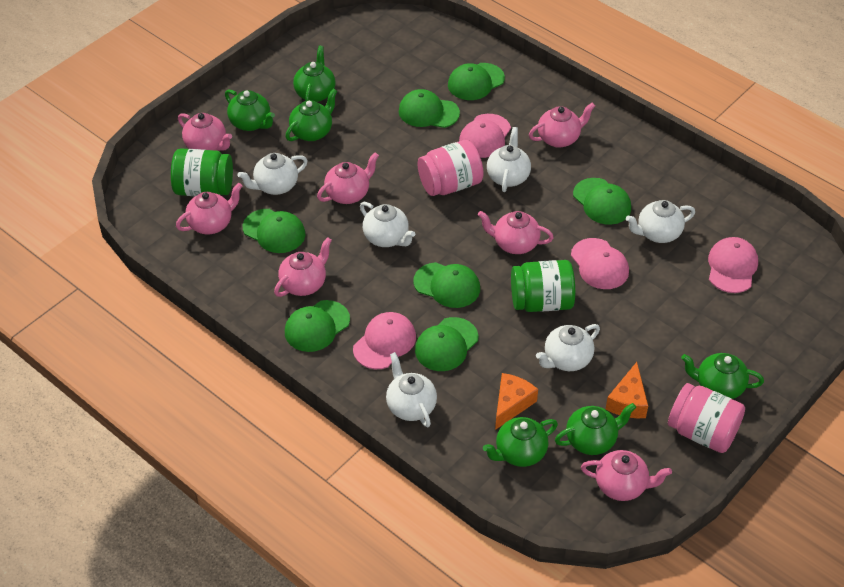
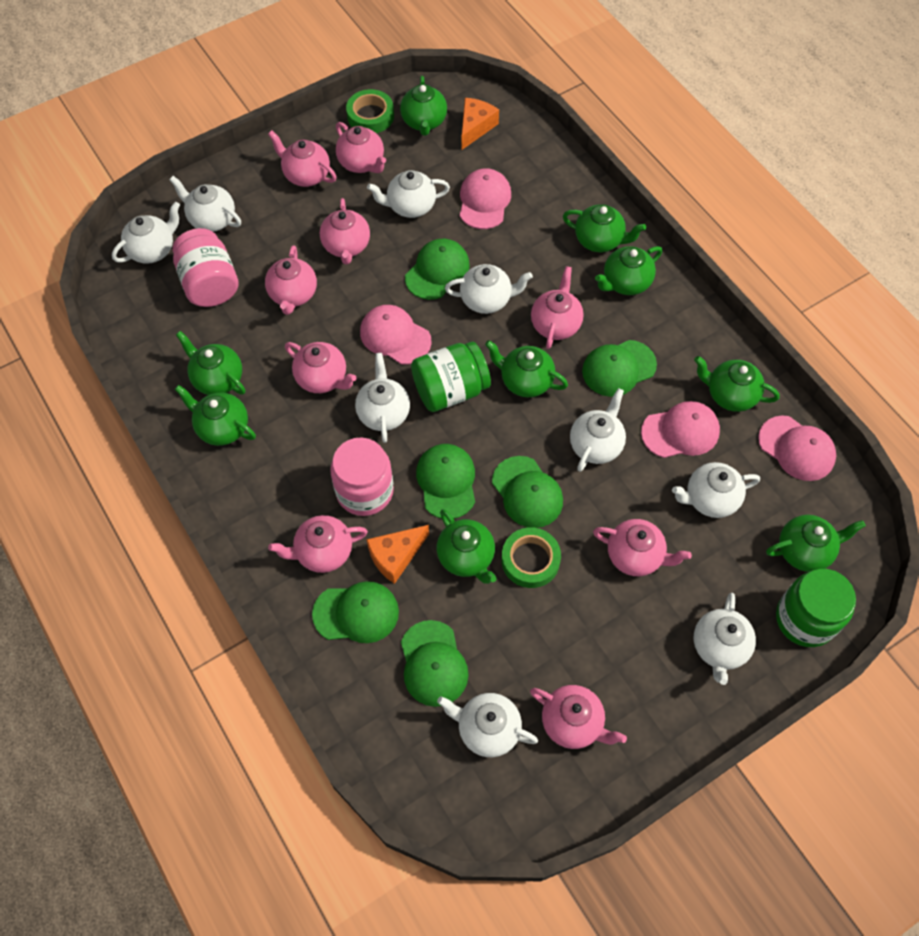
green cap: [243,209,305,253] [285,300,350,352] [399,89,460,128] [413,262,480,308] [415,317,478,371] [448,63,505,100] [573,178,631,225] = 7 -> [312,581,399,643] [401,620,469,707] [405,239,470,300] [416,444,475,519] [492,456,563,528] [582,340,657,397] = 6
green tape: none = 0 -> [346,89,394,133] [501,527,561,588] = 2
green teapot: [225,90,275,131] [286,89,337,141] [293,46,336,102] [483,417,558,467] [555,403,636,455] [681,353,764,399] = 6 -> [175,385,256,446] [176,331,245,395] [400,76,447,136] [437,509,497,584] [485,340,568,397] [563,204,646,252] [595,246,662,295] [694,356,780,412] [766,515,866,572] = 9
pink teapot: [176,183,242,234] [178,113,232,151] [274,237,332,297] [317,152,379,204] [478,211,554,254] [529,103,595,148] [581,450,672,501] = 7 -> [265,245,317,315] [268,130,337,187] [268,515,368,573] [285,342,357,393] [320,198,370,264] [336,122,386,173] [530,685,627,749] [531,266,584,349] [593,519,692,576] = 9
white teapot: [237,153,308,195] [360,202,415,247] [386,352,437,427] [487,127,531,192] [536,324,600,371] [626,200,695,243] = 6 -> [112,202,180,264] [169,176,241,232] [355,353,410,443] [367,170,450,218] [437,693,538,757] [445,264,533,314] [570,388,626,472] [672,462,760,518] [694,593,756,685] = 9

